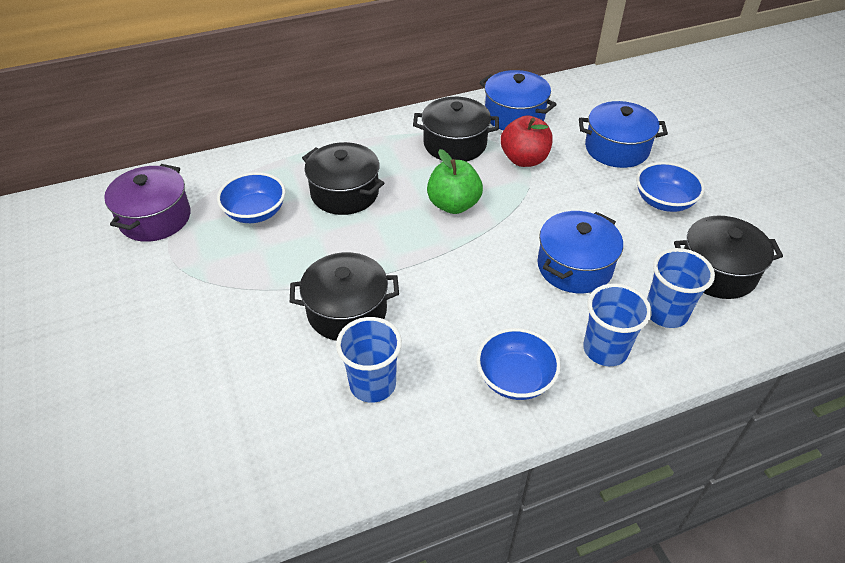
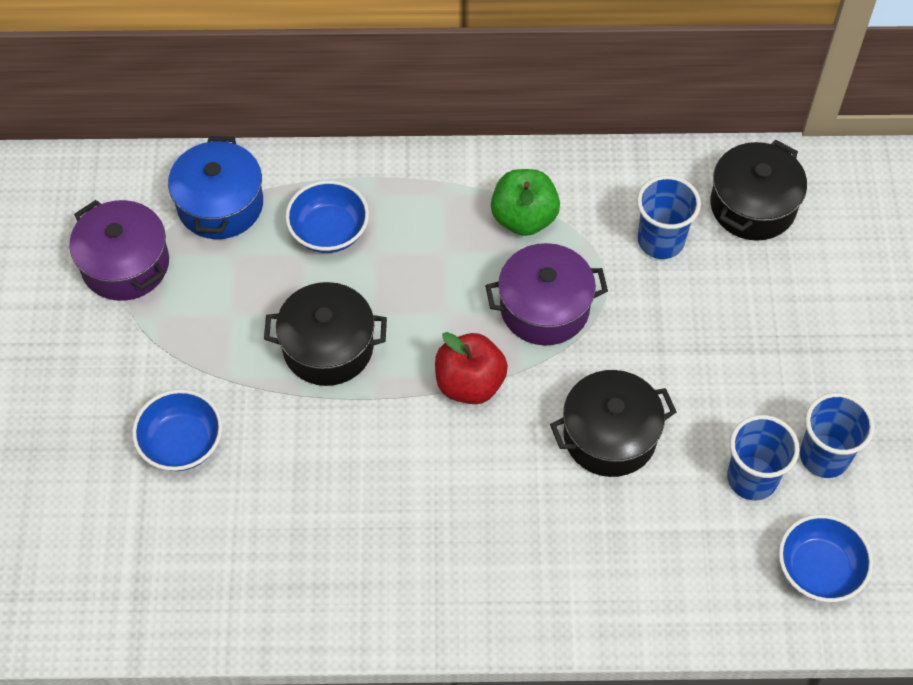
black pot: [290,252,399,341] [302,142,385,215] [413,97,499,162] [674,216,783,299] = 4 -> [264,282,387,386] [550,370,677,477] [710,140,807,241] = 3
blue pot: [479,70,557,130] [537,211,623,293] [579,101,668,168] = 3 -> [168,136,263,239] = 1
purple pot: [104,164,191,242] = 1 -> [69,200,169,301] [485,243,608,345] = 2

